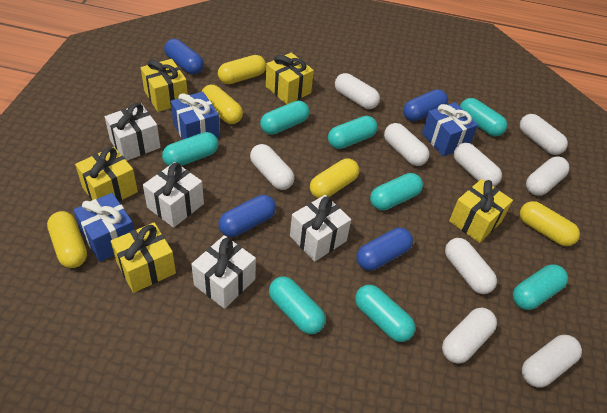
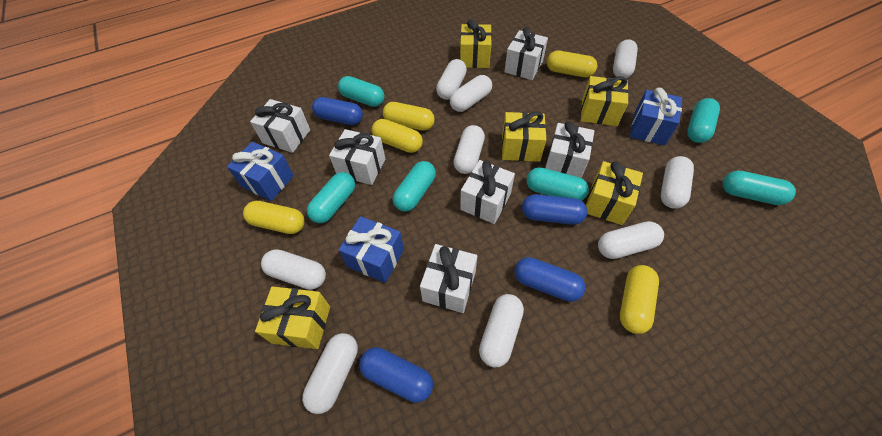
turquoise capsule: [162,132,218,166] [260,101,309,135] [269,277,326,334] [328,116,378,149] [355,285,415,342] [370,173,423,210] [460,98,507,136] [513,264,568,310] = 8 -> [307,172,355,223] [338,76,385,107] [393,161,436,212] [526,167,589,201] [687,98,720,143] [723,170,796,205] = 6
white gift: [105,103,160,161] [143,162,204,228] [191,235,256,309] [290,195,351,262] = 4 -> [250,99,310,153] [329,129,385,185] [420,244,477,313] [460,160,515,224] [505,27,548,80] [545,121,594,178] = 6

